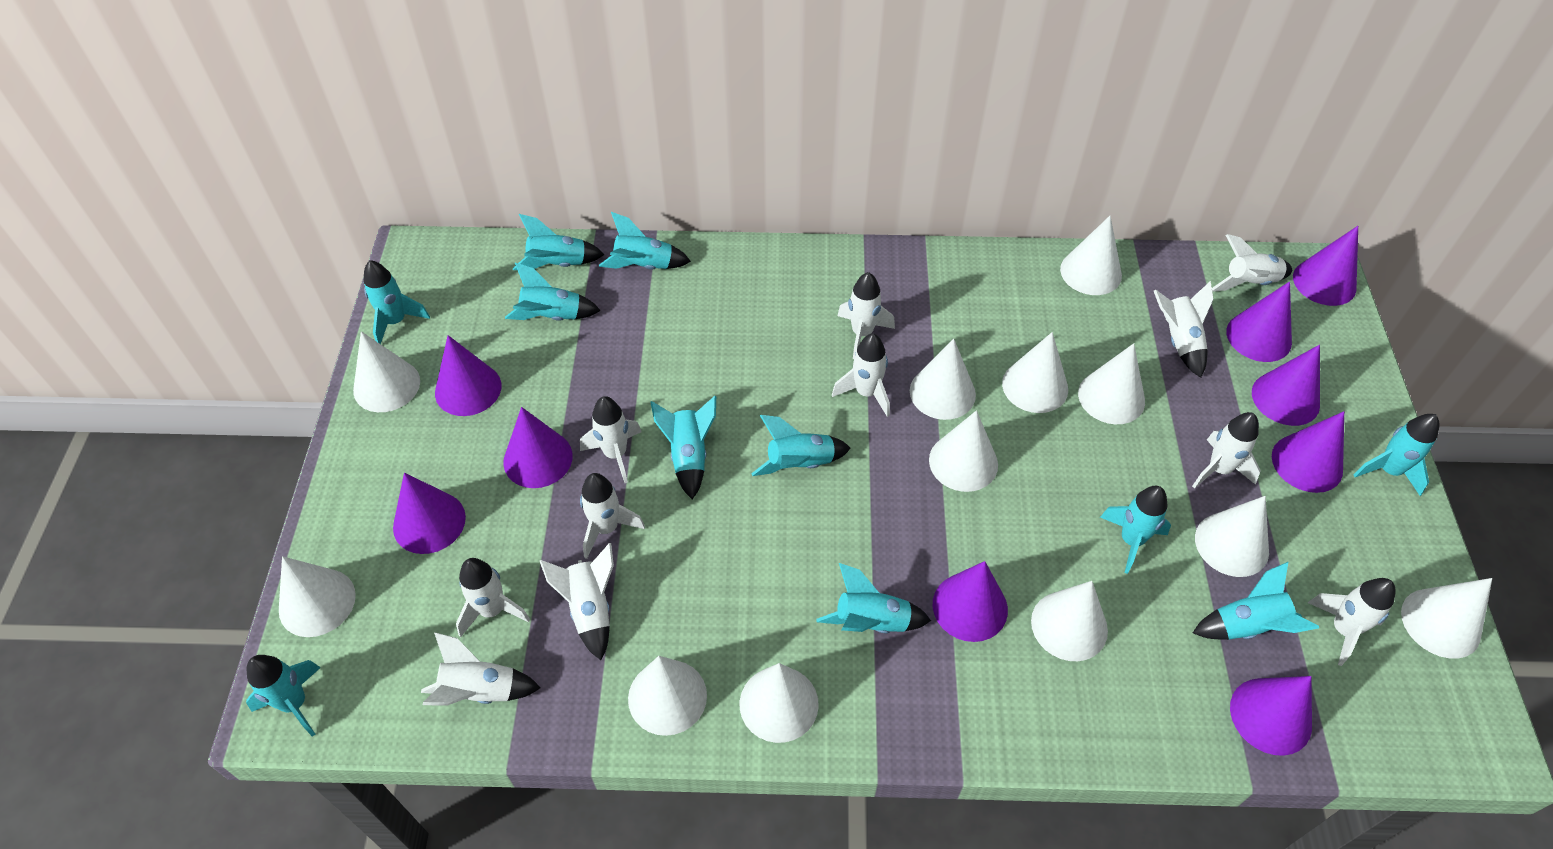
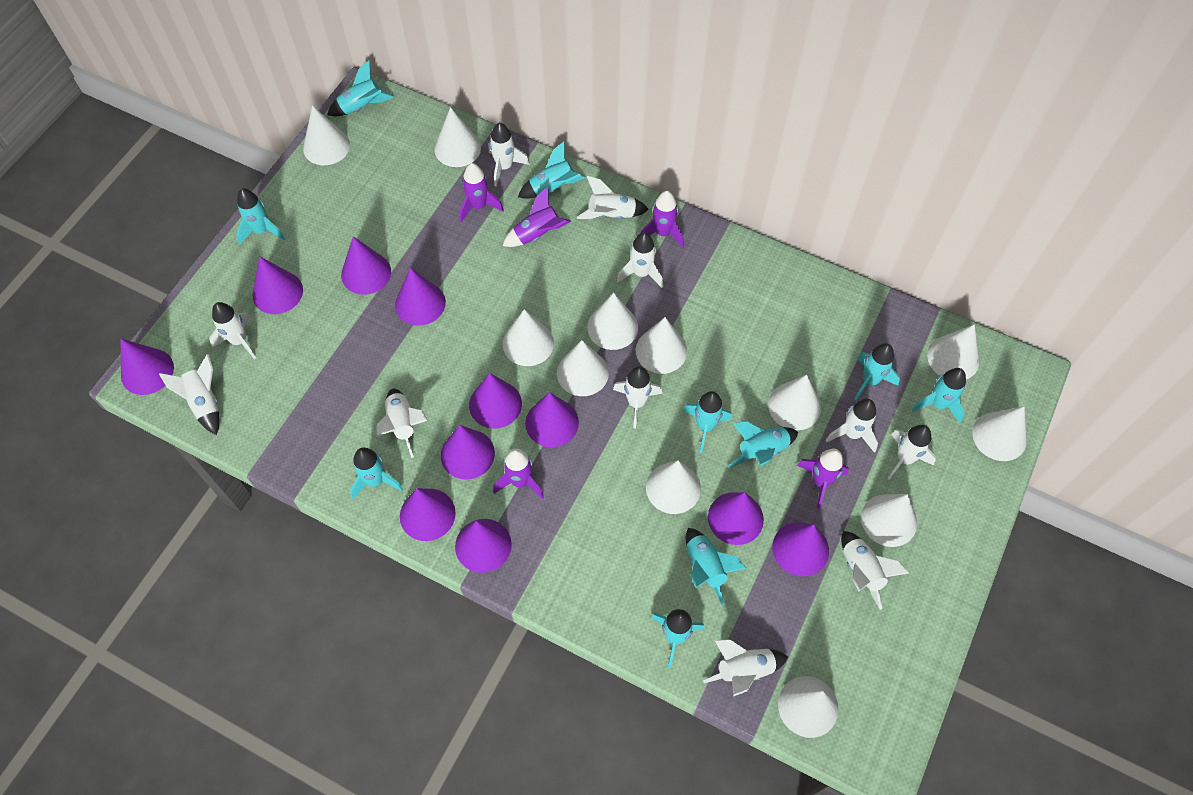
purple cone: [393,473,466,554] [435,335,501,416] [503,407,573,488] [933,561,1008,642] [1226,281,1292,362] [1230,676,1312,756] [1252,345,1320,426] [1272,411,1344,493] [1293,226,1358,306] = 9 -> [121,339,174,395] [253,256,303,314] [341,236,391,295] [395,268,446,325] [400,488,456,541] [441,425,495,480] [455,519,512,573] [469,373,522,429] [525,392,579,447] [708,492,764,545] [772,522,829,576] = 11
purple rocket: none = 0 -> [460,163,504,223] [493,448,544,499] [503,187,571,247] [641,191,684,247] [797,449,849,509] = 5
turquoise rocket: [246,655,321,736] [364,260,430,344] [505,263,601,321] [513,214,604,270] [599,212,691,269] [650,396,716,500] [751,415,851,476] [816,563,931,633] [1100,486,1171,574] [1193,562,1319,640] [1354,414,1439,496] = 11 -> [236,188,285,244] [327,60,394,116] [350,448,403,499] [518,141,586,199] [651,609,705,668] [683,391,732,453] [686,528,746,605] [728,421,798,468] [854,343,900,400] [912,368,966,423] = 10

